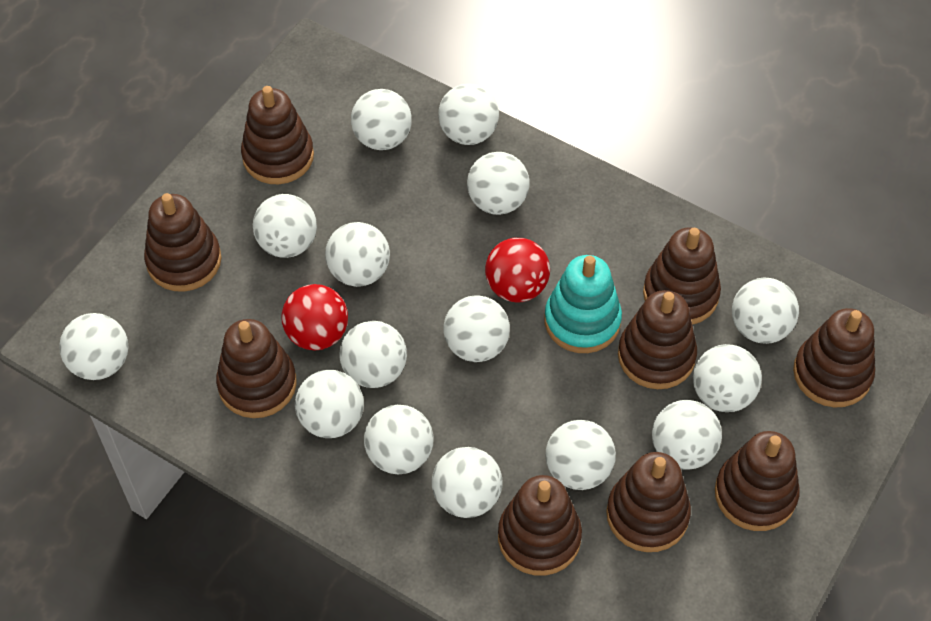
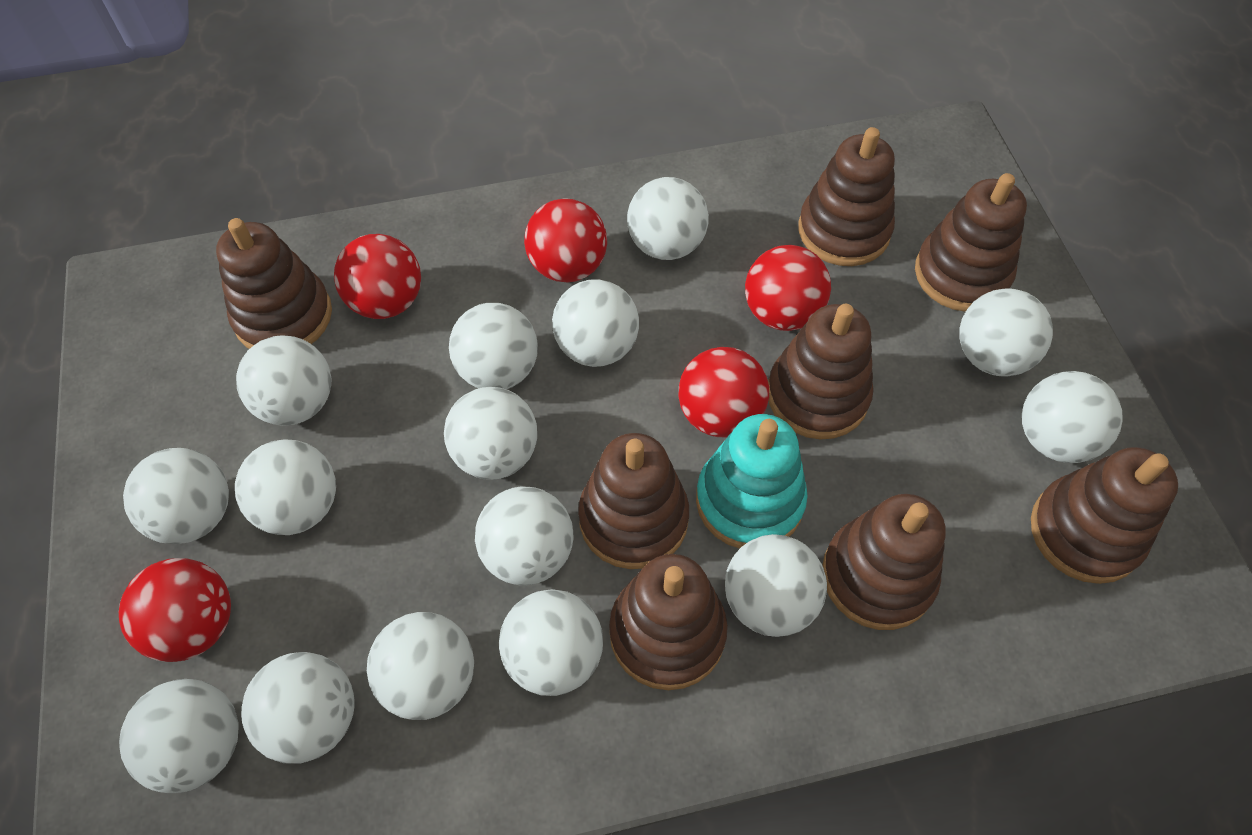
brown stacking toy: [144,193,222,292] [216,319,297,418] [241,86,314,184] [498,475,582,576] [606,452,691,552] [618,290,697,389] [643,227,721,325] [715,431,800,531] [793,308,875,408] = 9 -> [216,218,332,349] [578,433,689,569] [609,554,728,690] [768,304,874,440] [798,127,895,266] [822,494,946,630] [915,173,1027,312] [1031,447,1178,584] = 8
red ball: [282,284,348,351] [485,238,550,302] = 2 -> [119,558,231,662] [334,234,421,319] [524,198,607,283] [679,347,769,437] [745,245,831,331] = 5

